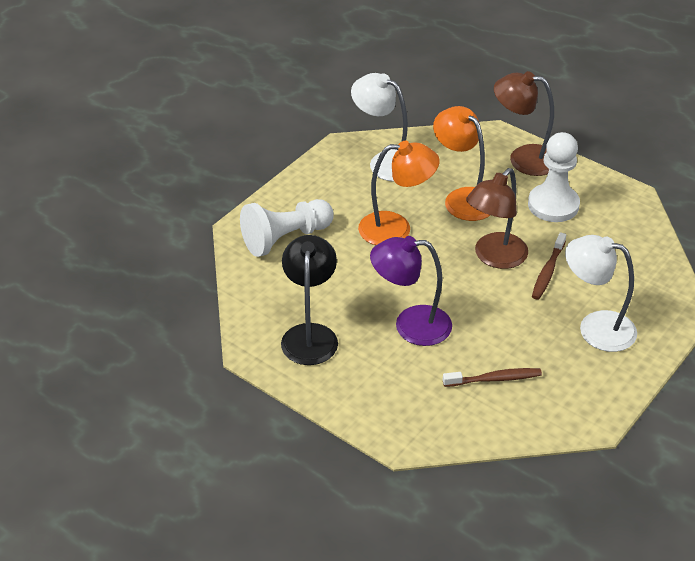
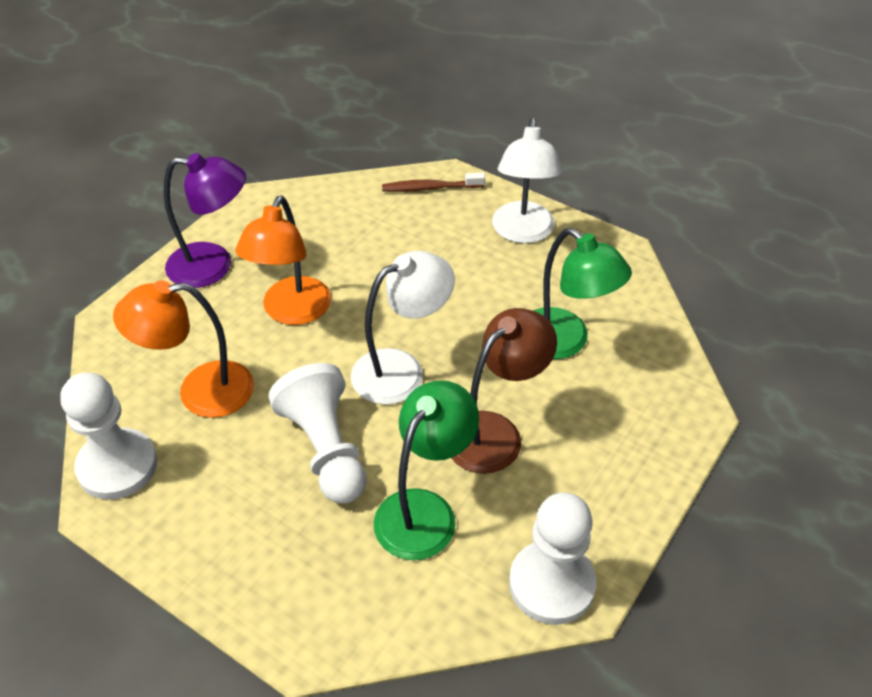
black lamp: [281,235,338,365] = 1 -> none = 0
brown lamp: [466,168,528,269] [494,71,554,176] = 2 -> [451,308,557,474] = 1
brown toothbrush: [443,368,542,387] [532,232,566,300] = 2 -> [382,173,485,192] = 1
green lamp: none = 0 -> [374,380,479,560] [533,228,632,359] = 2
white pawn: [240,199,334,257] [528,132,580,222] = 2 -> [60,372,157,500] [268,363,367,503] [509,492,596,625] = 3

